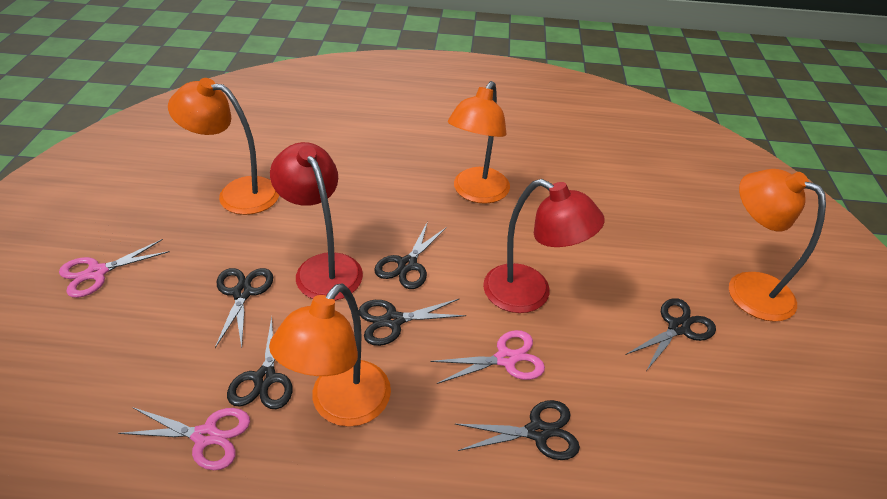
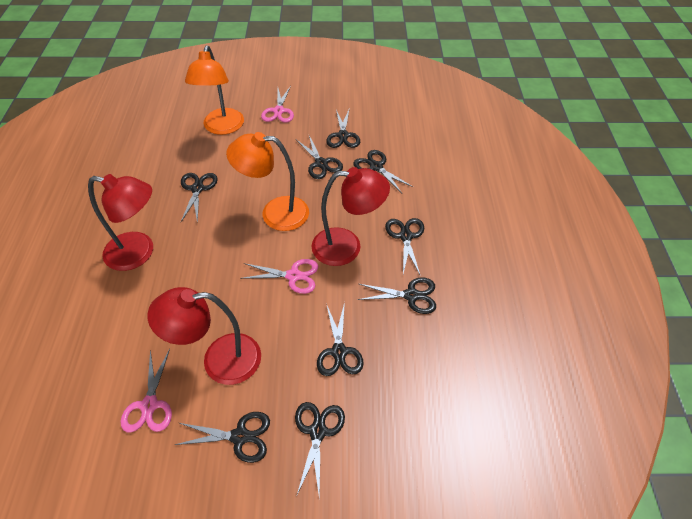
black scissors: [215,268,273,348] [227,316,293,409] [359,299,466,346] [374,221,447,289] [455,400,580,460] [626,298,716,371] = 6 -> [175,412,270,463] [181,173,217,223] [295,402,345,499] [297,135,343,179] [317,302,364,376] [326,110,360,148] [354,150,413,193] [358,277,436,314] [385,218,424,276] = 9
orange lamp: [168,78,279,215] [269,284,391,427] [448,81,510,204] [729,169,826,322] = 4 -> [185,45,244,135] [226,132,309,231] = 2
red lamp: [270,142,363,301] [483,179,605,313] = 2 -> [88,174,153,271] [147,287,261,385] [312,167,390,266] = 3

